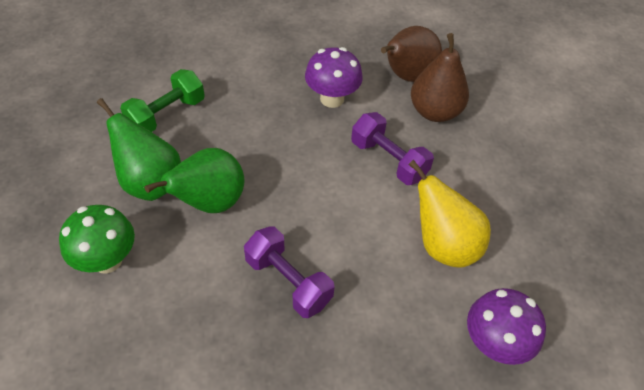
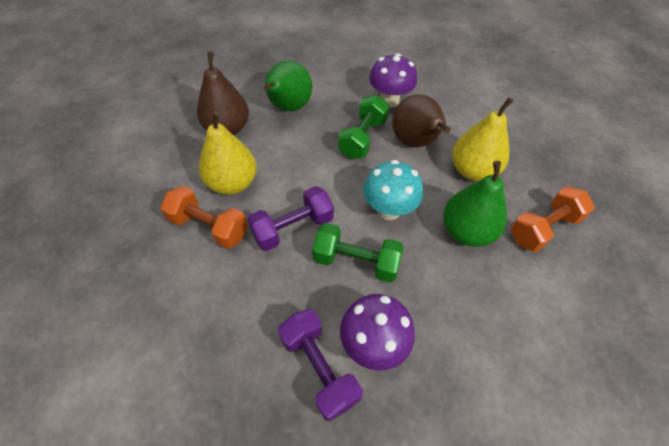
green dumbbell: [120,69,205,132] = 1 -> [312,223,404,283] [338,95,390,159] = 2
green mushroom: [59,205,135,274] = 1 -> none = 0
orange dumbbell: none = 0 -> [160,186,248,249] [510,186,595,252] = 2
turquoise mushroom: none = 0 -> [363,160,423,220] = 1
yellow pear: [408,160,491,268] = 1 -> [199,111,257,195] [452,97,514,181] = 2

